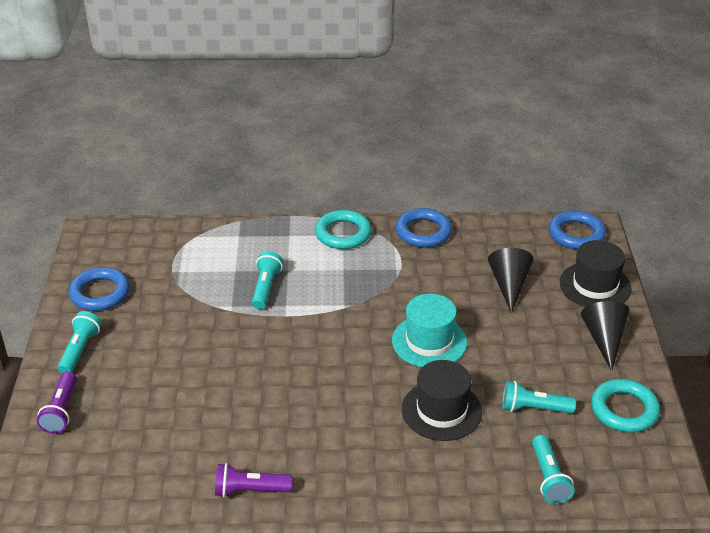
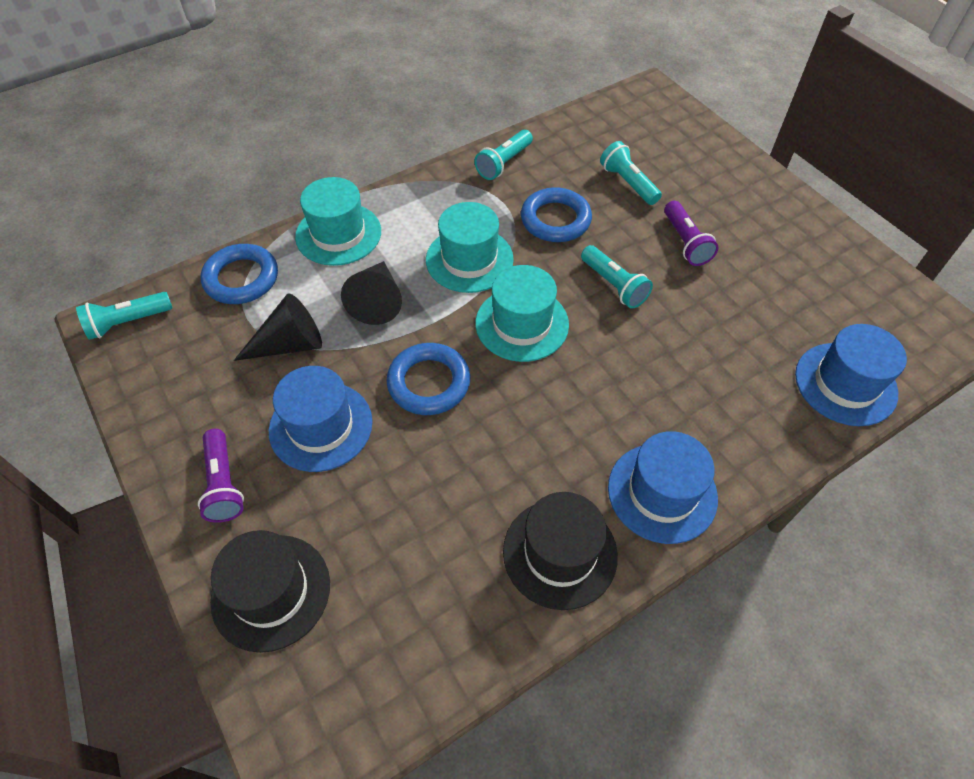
blue hat: none = 0 -> [269,366,373,472] [608,431,718,544] [795,324,907,426] = 3
turquoise hat: [392,294,467,367] = 1 -> [295,177,381,266] [426,202,514,293] [475,265,569,362] = 3
turquoise ring: [315,210,371,249] [591,379,660,433] = 2 -> none = 0

